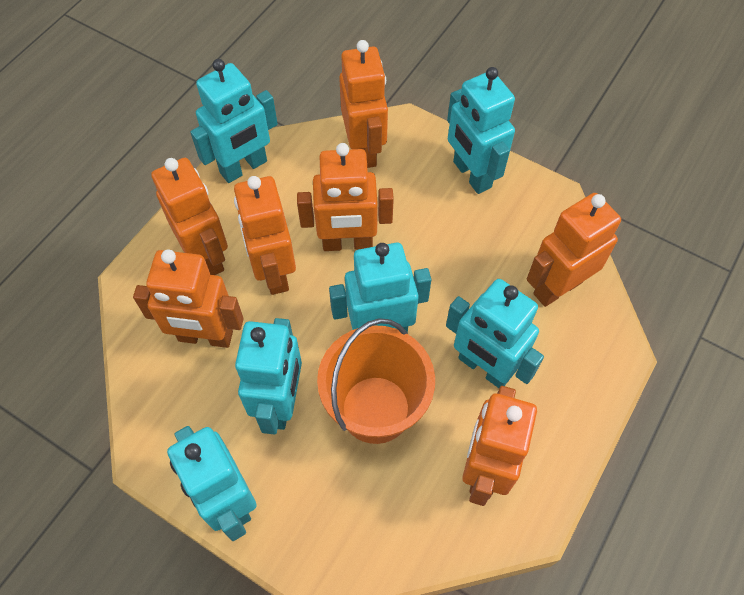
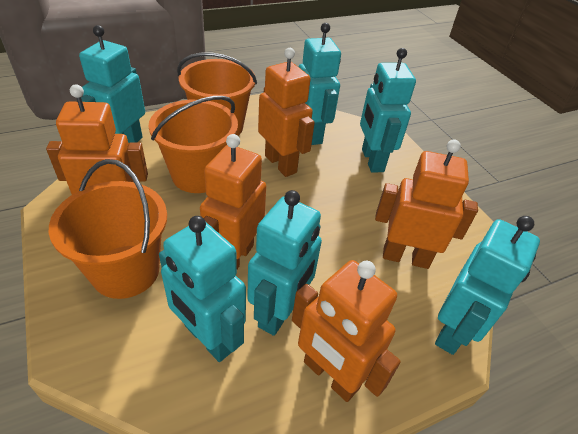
orange bucket: [317,318,435,444] = 1 -> [49,159,167,299] [148,96,238,193] [177,52,257,136] = 3
orange robot: [133,249,244,348] [151,158,228,275] [234,176,296,295] [297,143,394,251] [339,40,388,168] [462,386,537,506] [527,193,621,307] = 7 -> [46,84,148,194] [200,134,266,269] [258,48,315,177] [292,260,401,402] [375,140,478,269] = 5

